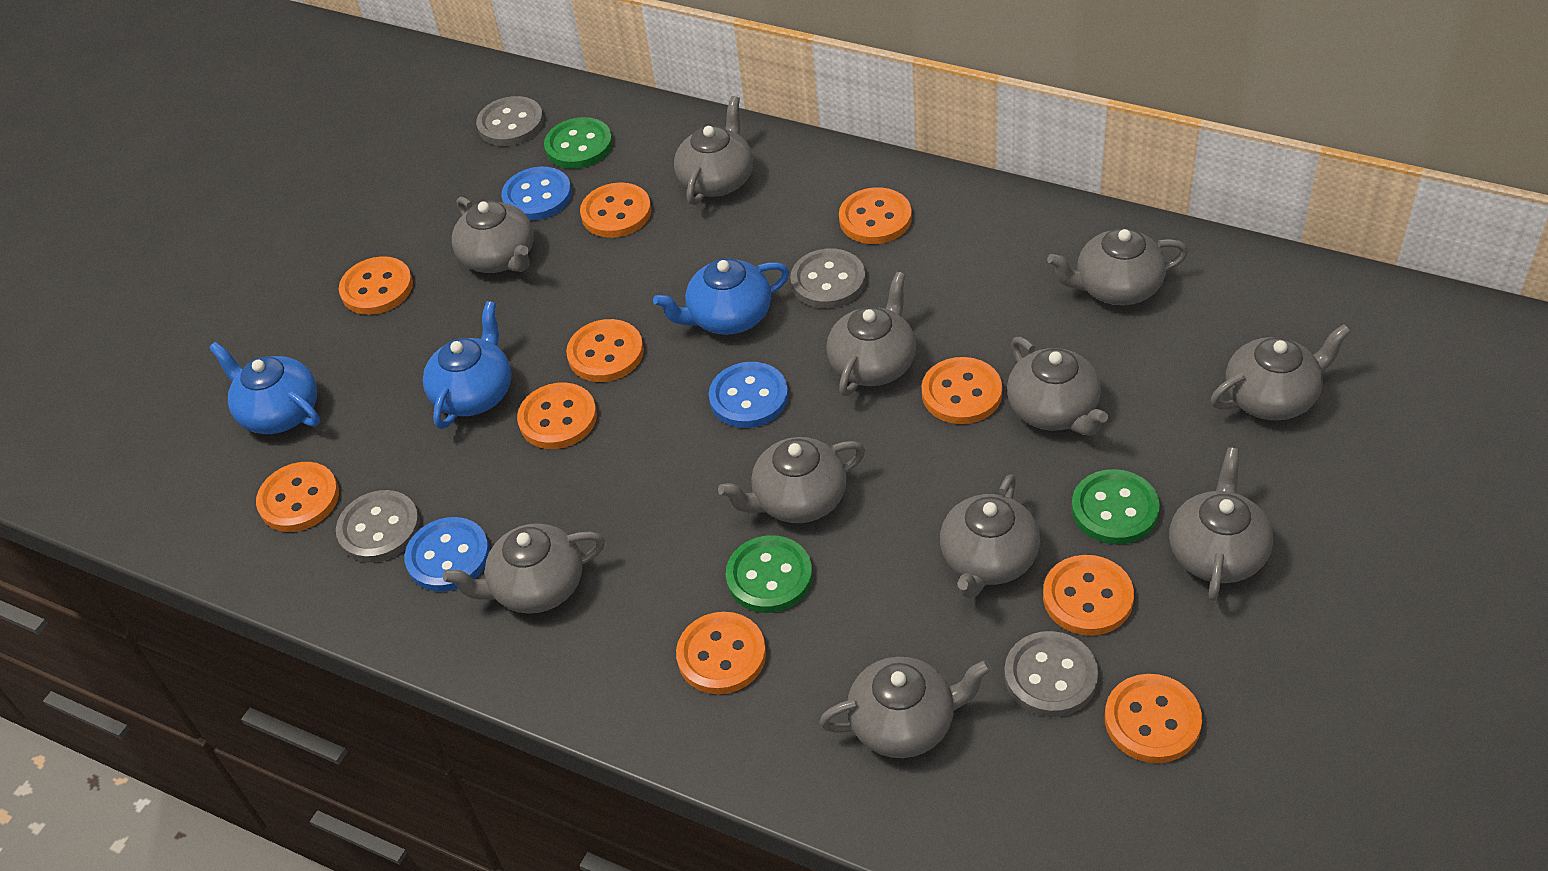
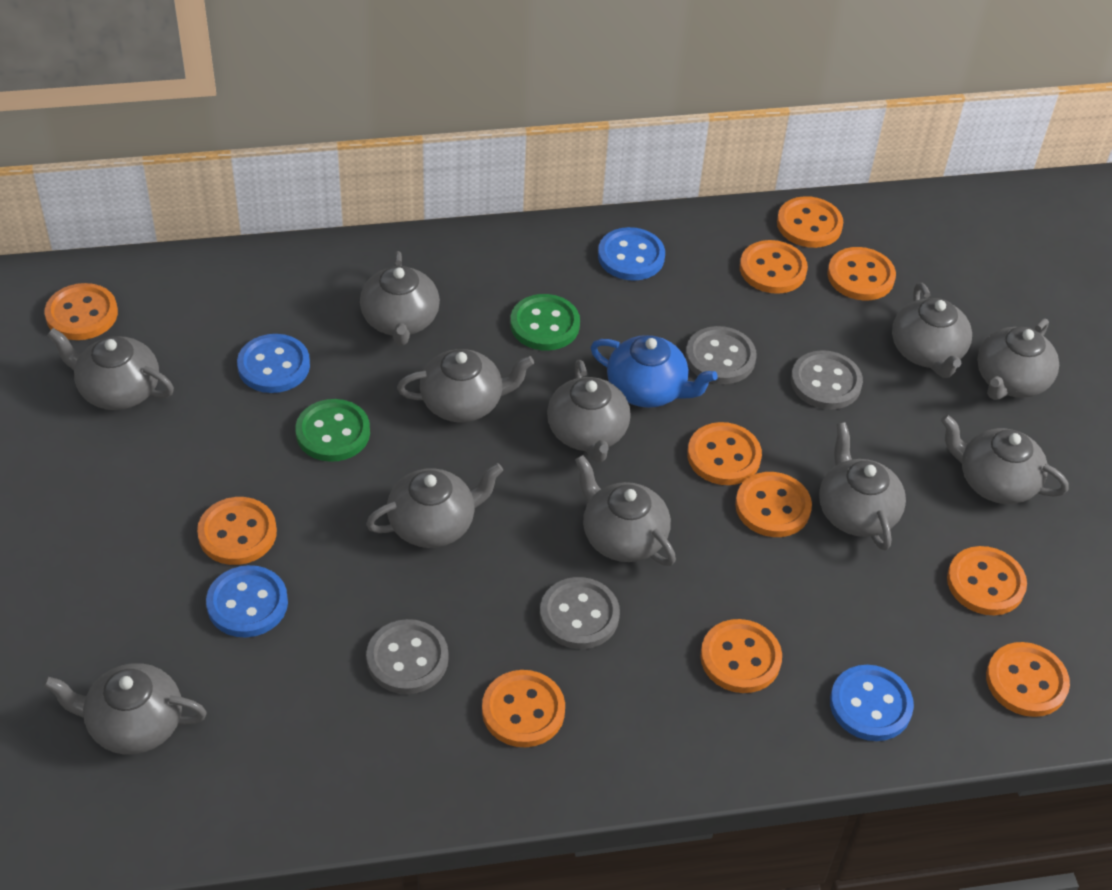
blue button: [404,517,490,592] [501,167,572,220] [709,362,788,428] = 3 -> [206,565,288,637] [237,334,310,393] [598,227,665,281] [830,665,914,741] = 4
blue teapot: [209,342,320,434] [423,301,512,429] [653,258,789,335] = 3 -> [590,335,718,408] = 1
green button: [544,117,613,169] [726,535,813,613] [1072,469,1160,544] = 3 -> [295,399,370,462] [510,294,580,350] = 2
orange button: [256,462,339,532] [339,256,413,315] [517,383,597,449] [566,319,644,382] [580,182,652,238] [676,612,766,694] [839,187,912,244] [922,357,1002,424] [1043,555,1134,636] [1105,674,1202,763] = 10 -> [44,283,118,340] [197,497,277,565] [482,670,565,747] [687,422,762,485] [700,619,782,693] [735,472,812,537] [740,240,808,294] [777,196,843,248] [827,247,896,301] [947,546,1027,615] [986,642,1070,717] = 11

